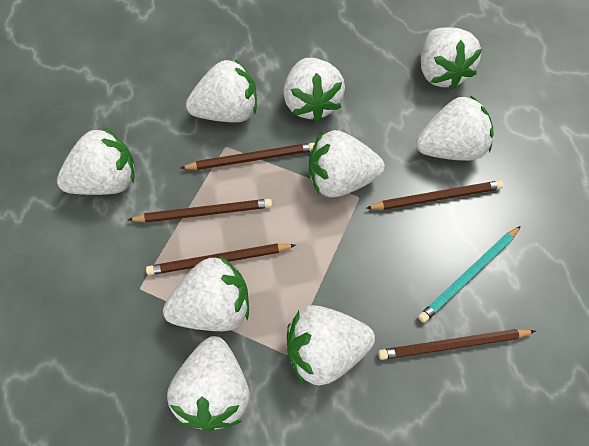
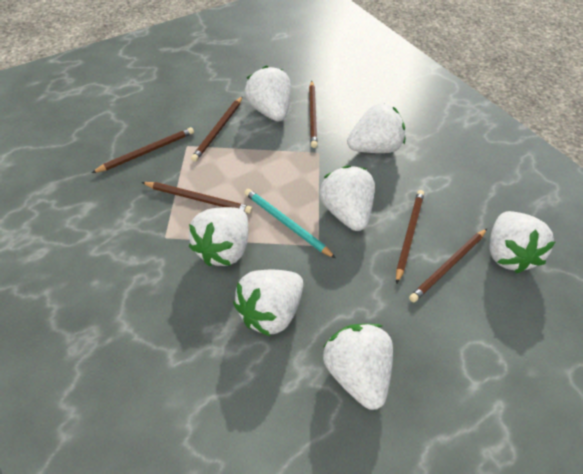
brown pencil: [128,199,272,223] [146,243,295,275] [181,143,315,170] [366,180,503,210] [378,329,535,360] = 5 -> [92,127,194,173] [141,182,252,214] [191,96,243,162] [309,81,317,148] [396,190,424,284] [409,229,487,302] = 6
white strawberry: [57,127,135,195] [163,256,249,331] [167,336,250,431] [186,59,257,122] [283,58,345,122] [287,305,375,386] [309,130,385,197] [416,95,493,161] [421,28,482,90] = 9 -> [189,207,248,266] [233,270,304,336] [245,66,291,121] [320,165,375,231] [323,323,393,410] [347,103,405,153] [489,211,555,274] = 7

